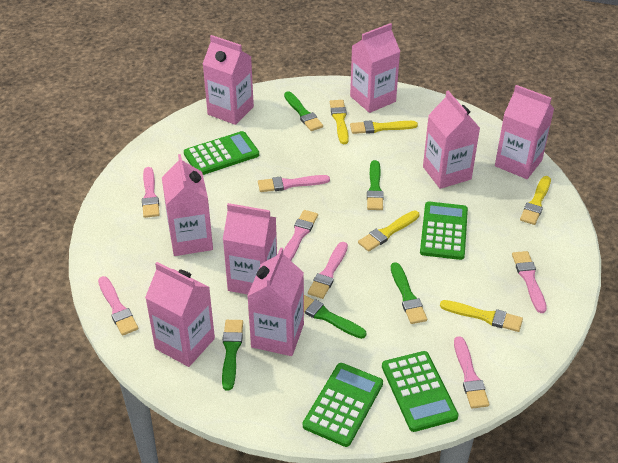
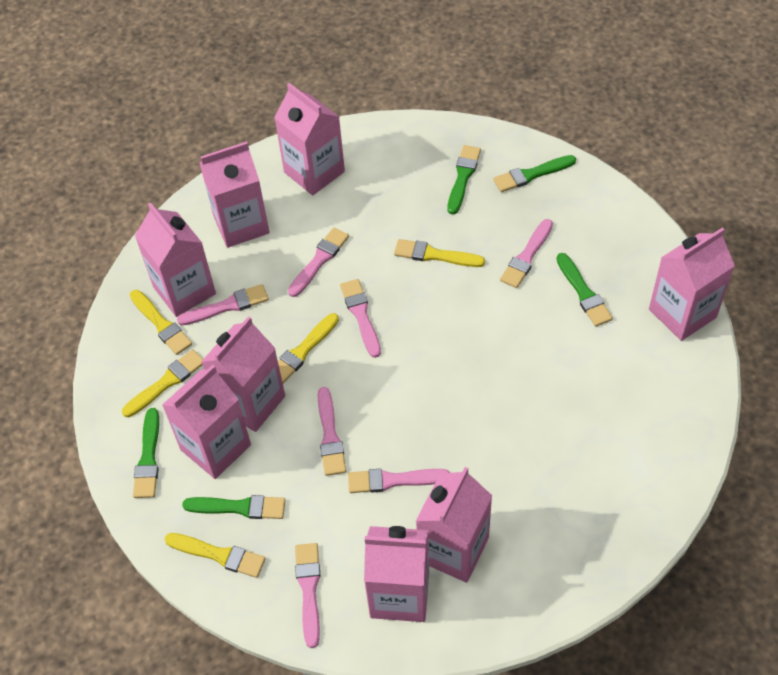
green calculator: [184,131,259,175] [303,363,383,447] [382,351,459,432] [420,202,468,260] = 4 -> none = 0

